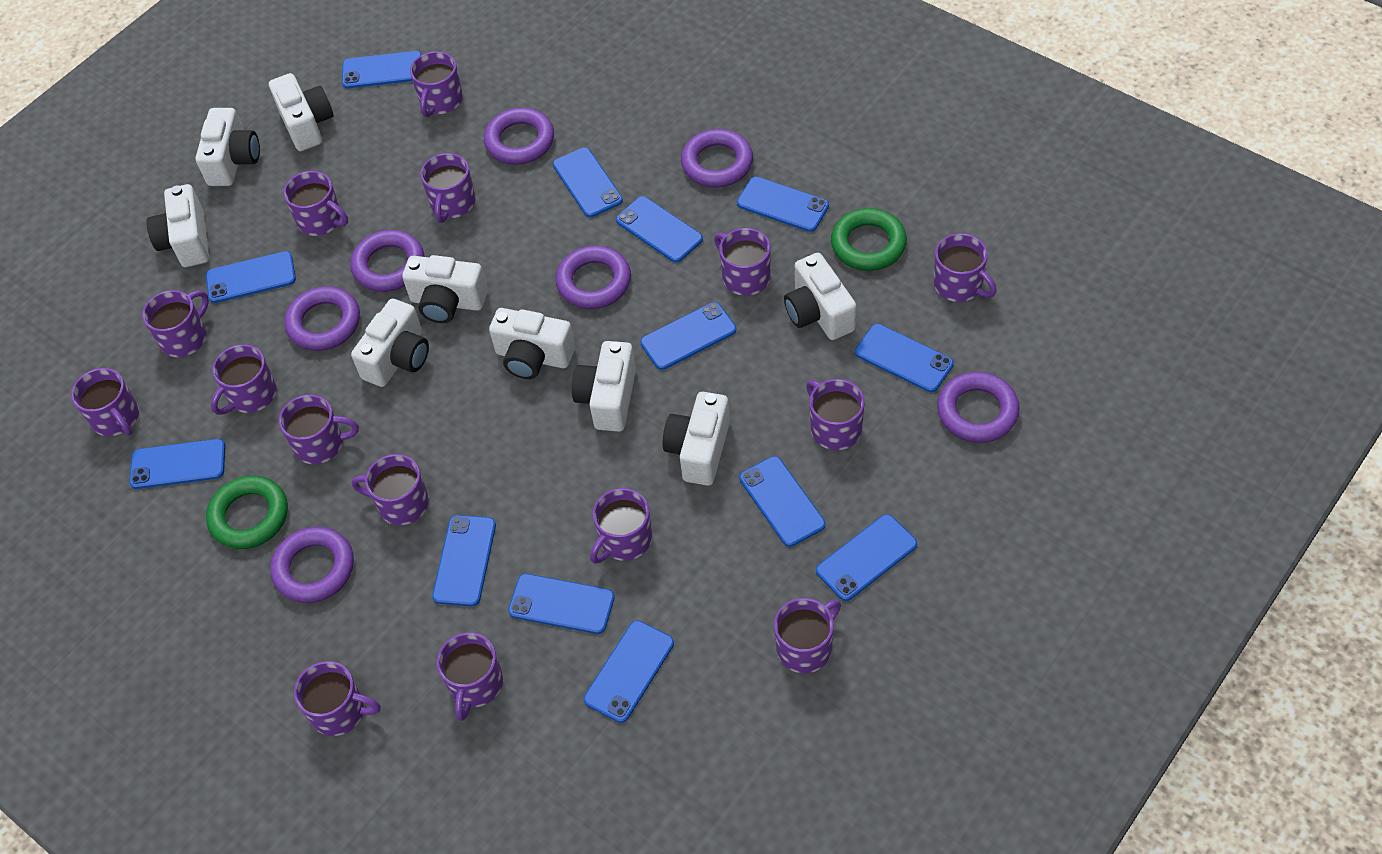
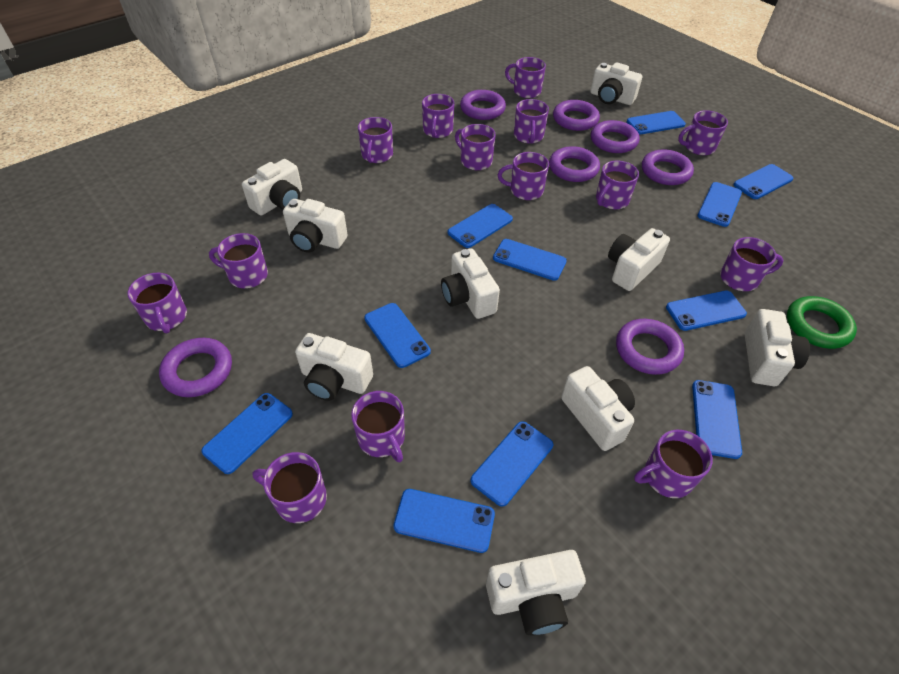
blue phone: [129,439,226,489] [206,251,296,303] [342,51,422,89] [432,515,496,606] [508,574,615,634] [553,147,623,217] [584,620,674,723] [616,196,703,263] [640,302,736,370] [737,177,829,232] [740,456,825,547] [816,514,917,601] [855,324,954,392] = 13 -> [201,393,293,474] [364,303,431,368] [393,489,495,553] [448,204,513,248] [470,421,553,507] [493,239,567,281] [627,111,686,134] [666,291,747,331] [692,380,742,459] [698,182,742,227] [733,164,793,199] = 11
green ring: [206,476,288,549] [831,208,907,271] = 2 -> [787,296,857,349] = 1
purple mug: [71,368,139,436] [142,290,209,357] [211,344,277,415] [279,395,359,464] [283,171,348,236] [294,661,381,736] [352,454,429,525] [410,51,463,117] [420,153,476,223] [437,632,503,721] [590,488,652,564] [714,228,771,296] [774,598,841,673] [806,379,865,450] [933,233,997,302] = 15 -> [128,273,187,333] [209,233,268,288] [253,452,327,523] [351,391,405,462] [358,117,393,163] [422,94,454,138] [455,124,496,170] [498,152,549,200] [505,57,546,98] [514,99,549,144] [596,161,639,209] [634,430,713,498] [678,110,728,155] [720,237,784,291] = 14

